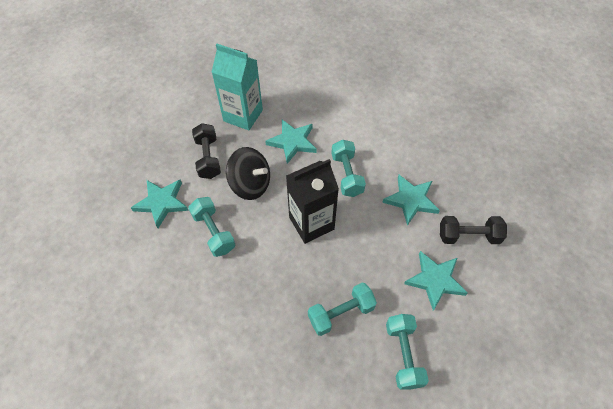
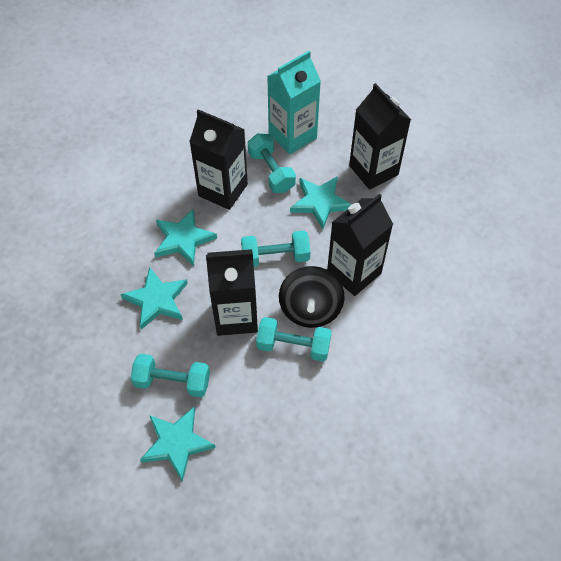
black carton: [286,159,339,244] = 1 -> [189,109,248,210] [206,249,258,336] [327,194,393,296] [349,83,411,190] = 4
black dumbbell: [192,123,221,179] [440,216,507,244] = 2 -> none = 0

